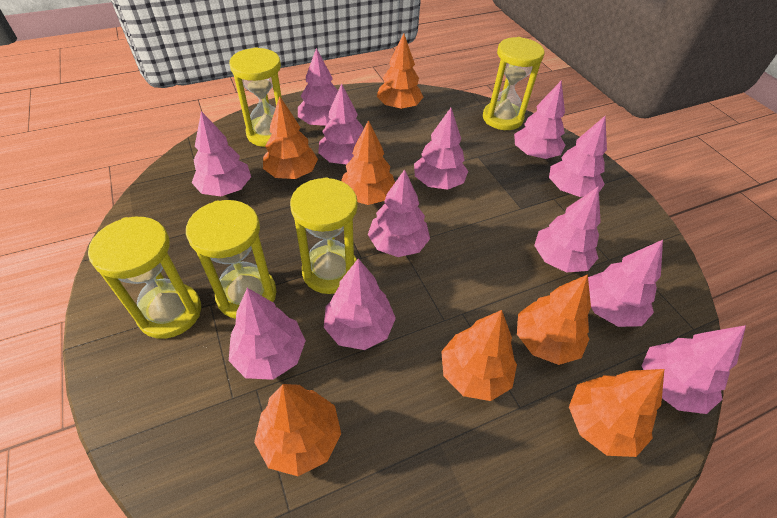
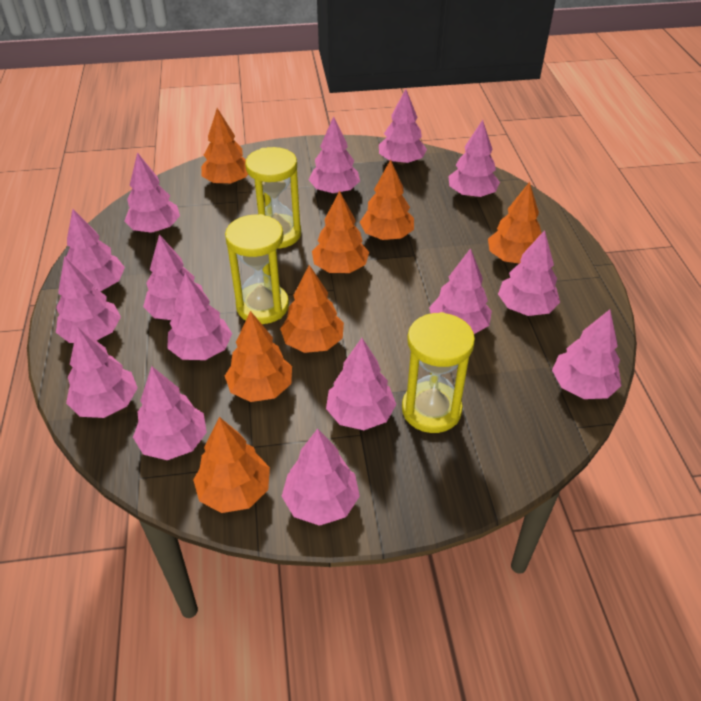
pink tree: [192,111,251,196] [229,288,306,380] [298,48,338,127] [318,83,364,165] [324,258,396,350] [368,169,430,257] [414,108,468,190] [514,80,565,159] [534,186,601,273] [549,116,607,197] [588,240,663,327] [642,325,746,414] = 12 -> [56,256,121,343] [66,209,125,291] [66,327,138,418] [125,152,180,233] [133,366,207,460] [143,234,203,320] [167,272,232,360] [282,429,360,526] [309,116,360,194] [326,338,396,430] [379,89,427,165] [429,248,492,334] [448,120,500,198] [498,230,560,316] [552,309,622,399] = 15
yellow hourglass: [88,217,201,339] [186,200,276,319] [229,47,282,147] [290,177,358,294] [483,37,544,130] = 5 -> [225,214,289,324] [245,147,301,249] [402,312,475,433] = 3

